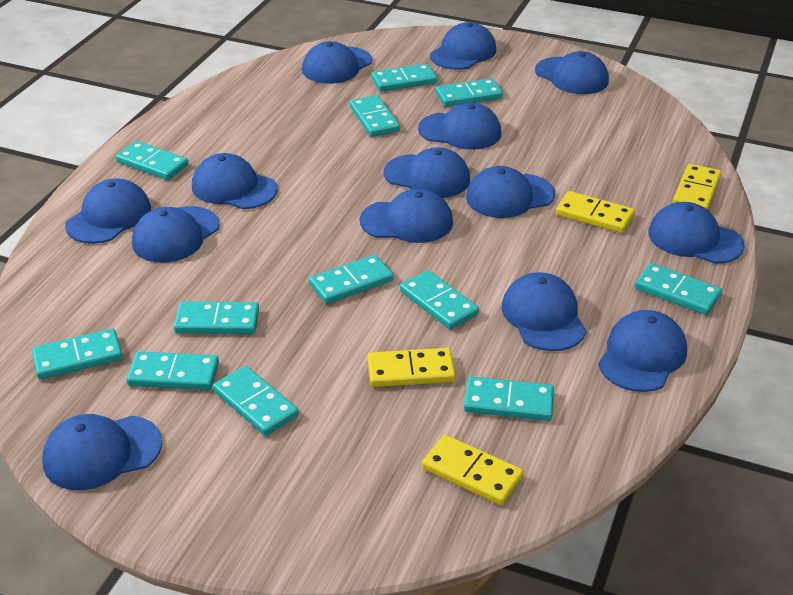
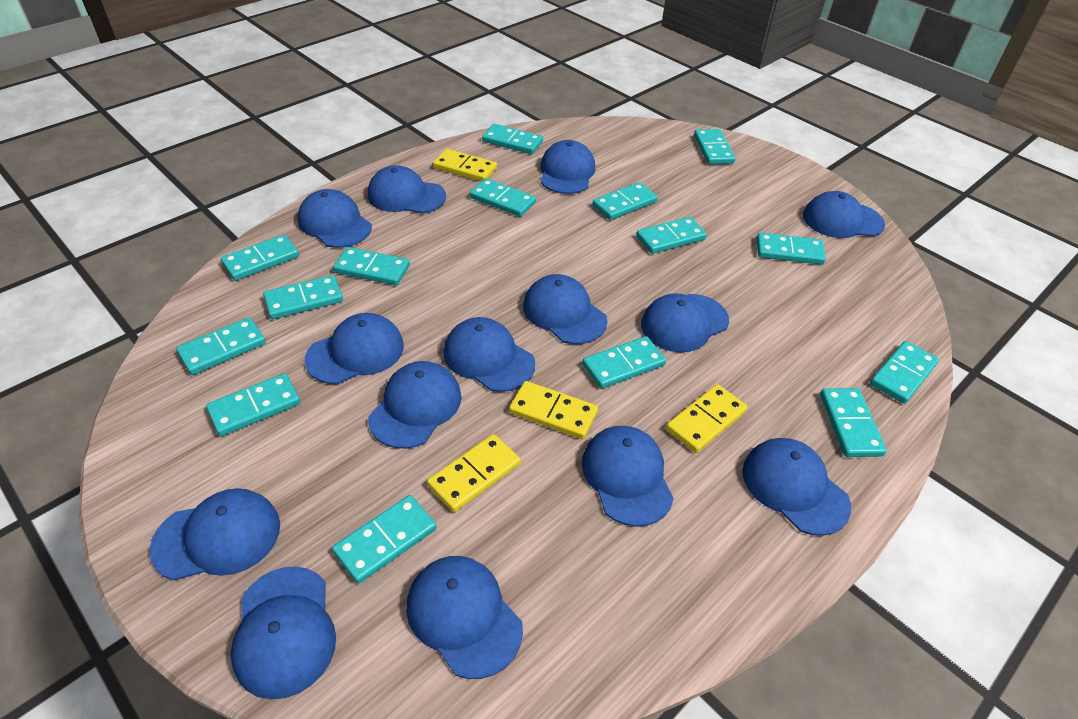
turquoise domino: [32,329,123,379] [116,141,189,180] [127,351,219,390] [174,301,259,334] [213,366,299,436] [309,255,393,304] [350,95,400,137] [371,64,437,92] [400,270,479,330] [436,78,503,107] [464,376,554,421] [635,263,722,315] = 12 -> [176,317,266,375] [206,373,301,436] [221,234,299,281] [263,275,343,319] [332,495,437,584] [333,247,410,285] [470,178,536,217] [482,124,543,154] [583,336,666,389] [592,182,658,220] [636,217,707,254] [694,129,736,165] [757,232,826,265] [820,388,887,457] [870,341,939,404] = 15

